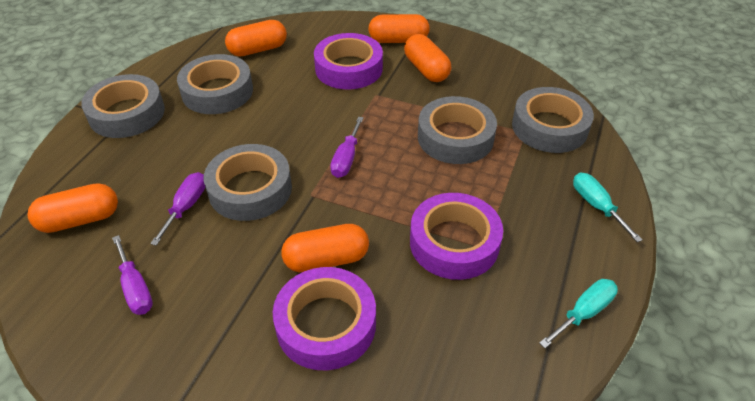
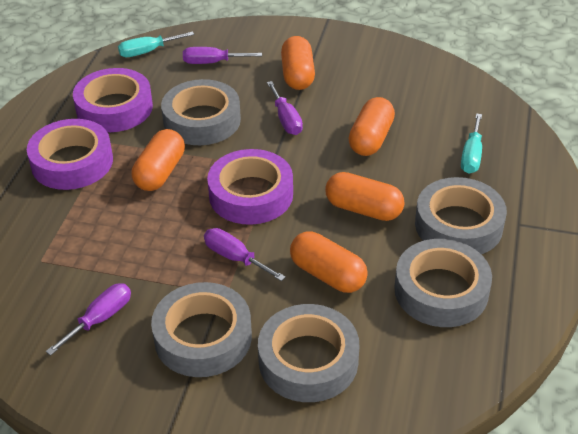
purple screwdriver: [112,235,153,315] [150,172,206,246] [330,117,364,178] = 3 -> [46,283,131,356] [183,47,262,64] [204,228,286,281] [267,81,303,135] = 4

